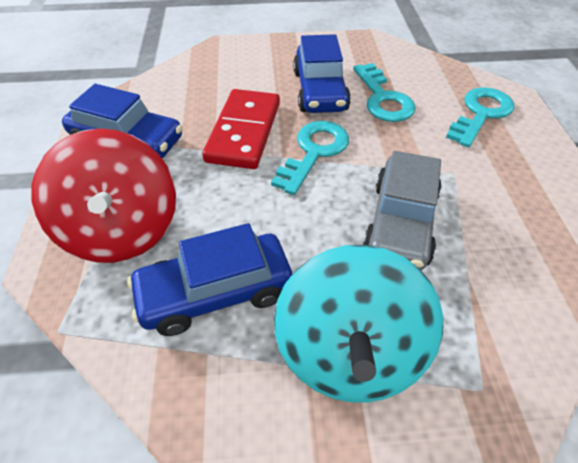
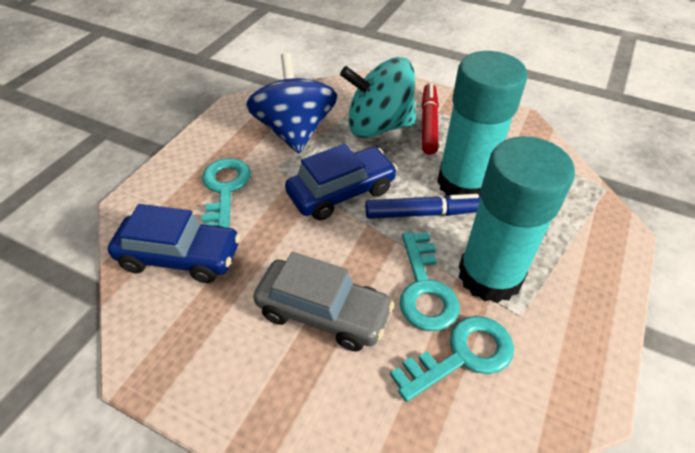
blue car: [62,84,183,158] [127,223,292,336] [293,34,351,113] = 3 -> [108,204,241,283] [285,144,398,220] = 2
blue marker: none = 0 -> [365,194,481,219] = 1
blue spinning top: none = 0 -> [246,53,337,153] = 1
red domino: [202,89,280,169] = 1 -> none = 0
red marker: none = 0 -> [422,83,439,155] = 1
red spinning top: [31,128,176,263] = 1 -> none = 0
turquoise glue stick: none = 0 -> [437,51,527,196] [459,136,575,303] = 2

